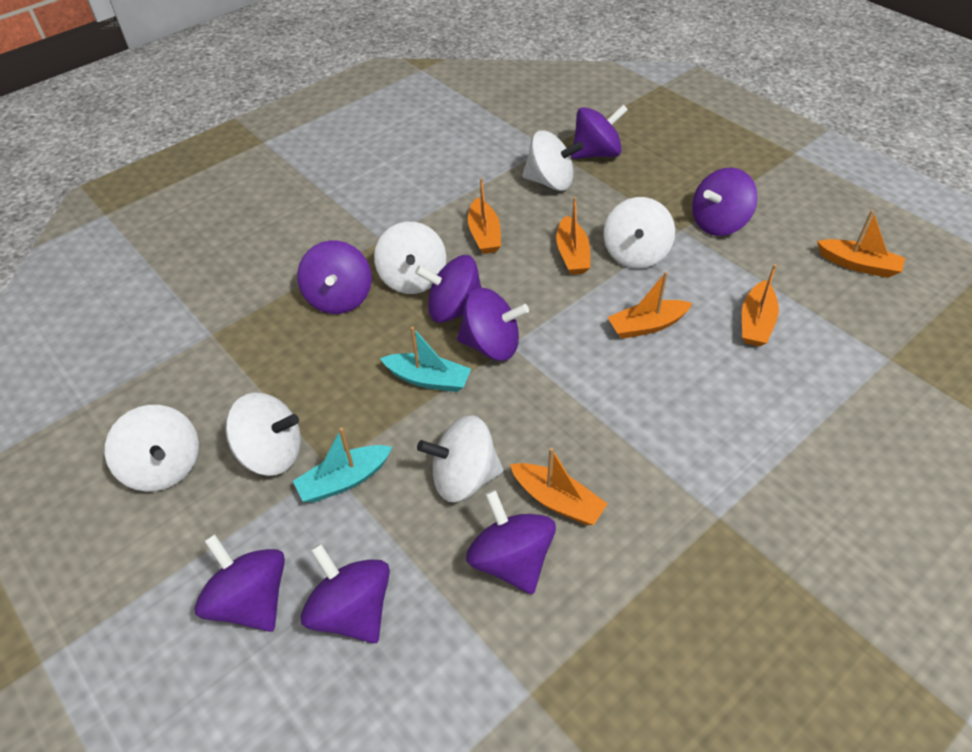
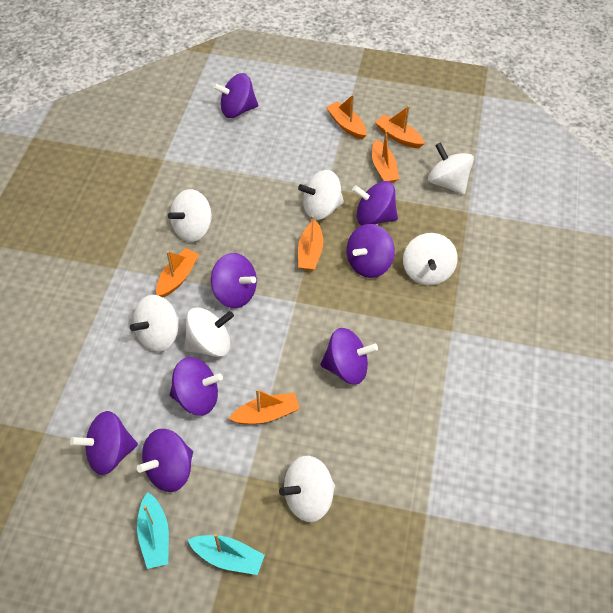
white spinning top: [105,405,199,492] [225,393,301,476] [374,222,446,294] [417,415,503,502] [522,130,584,191] [603,197,675,269] = 6 -> [130,295,179,352] [168,189,212,242] [184,307,234,357] [279,456,335,522] [298,170,344,220] [403,233,458,286] [428,142,474,195] = 7

